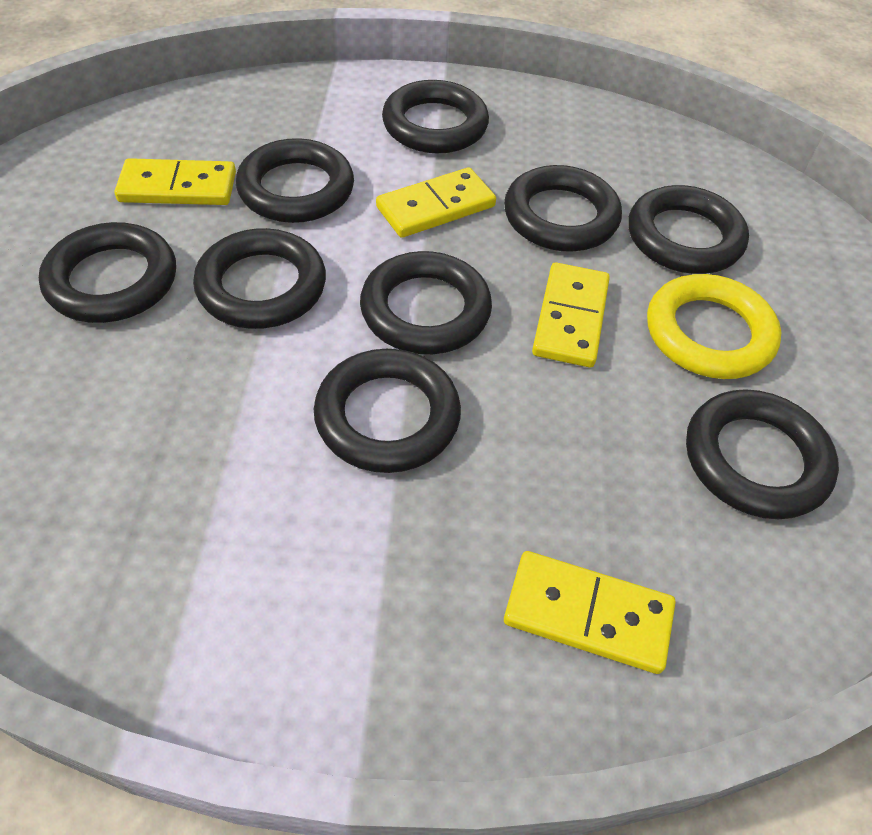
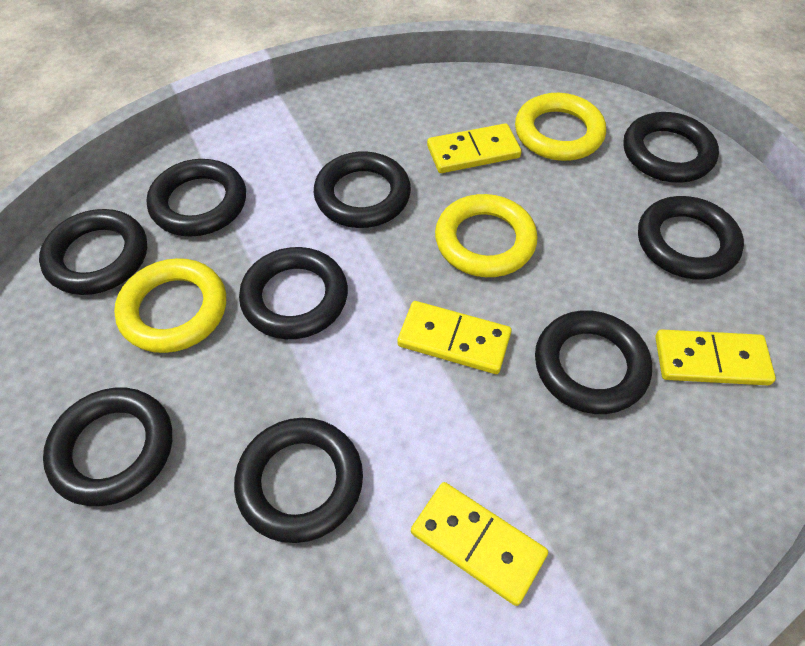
yellow ring: [647,274,781,379] = 1 -> [114,258,226,353] [435,194,537,277] [515,93,606,161] = 3

